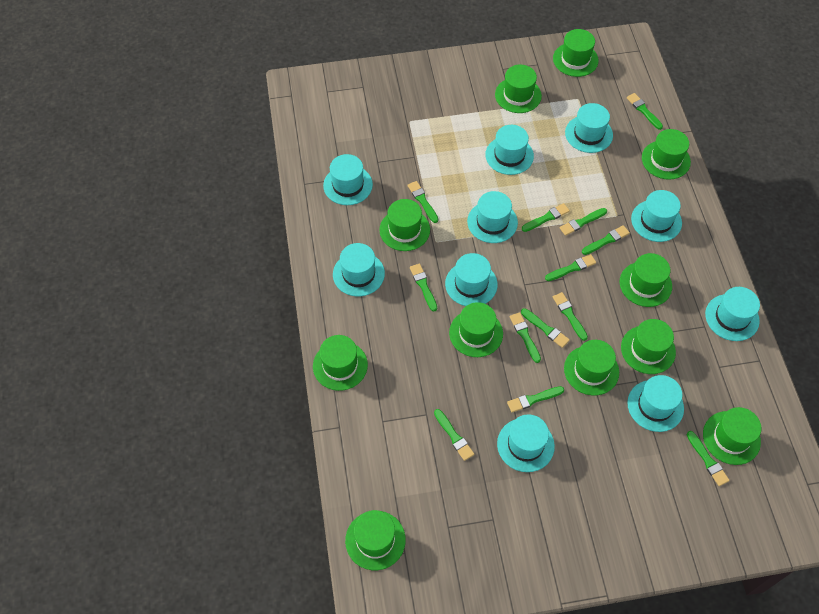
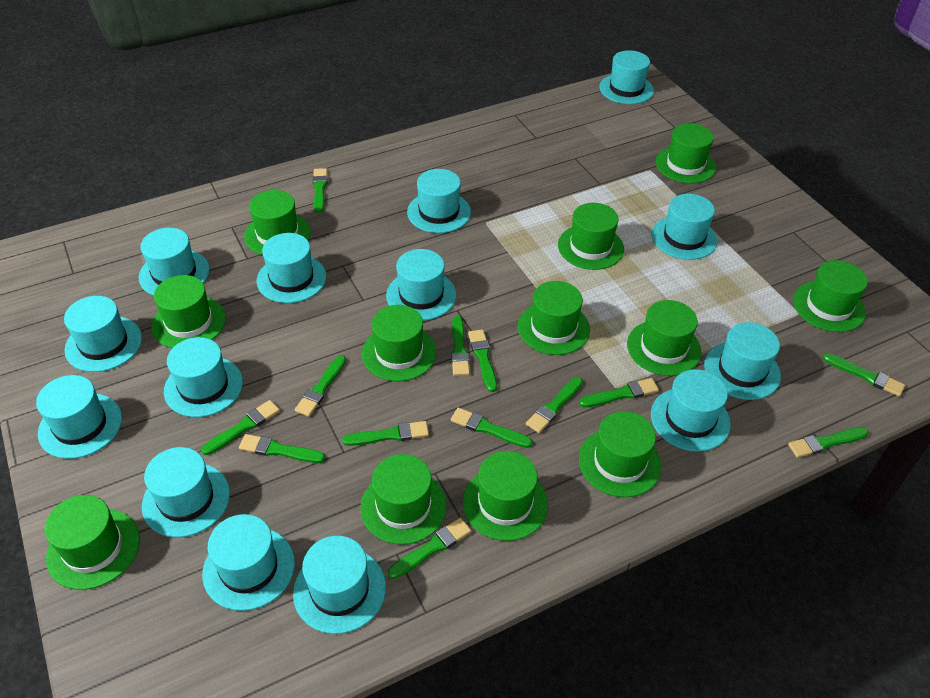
green hat: [313,335,368,391] [345,510,406,570] [379,199,430,251] [449,302,503,357] [495,65,542,113] [553,29,599,77] [564,340,619,395] [620,253,672,307] [621,319,676,374] [642,129,691,180] [703,407,761,465] = 11 -> [45,495,140,590] [151,275,226,348] [244,190,311,255] [360,454,447,545] [362,305,436,382] [463,451,548,541] [518,281,590,355] [558,203,624,270] [579,411,662,497] [627,300,701,376] [656,123,716,183] [793,260,868,332] = 12
turquoise hat: [323,154,373,205] [333,243,385,296] [445,253,498,306] [467,191,518,243] [485,125,534,175] [497,414,555,472] [565,103,613,153] [627,375,684,432] [631,190,682,242] [705,287,760,341] = 10 -> [36,375,122,459] [64,296,142,372] [139,228,210,296] [142,447,230,537] [164,337,243,417] [202,514,295,611] [257,233,326,303] [293,536,386,634] [386,249,456,320] [407,169,471,233] [599,50,654,104] [651,194,718,260] [651,369,731,452] [704,322,781,400] = 14

